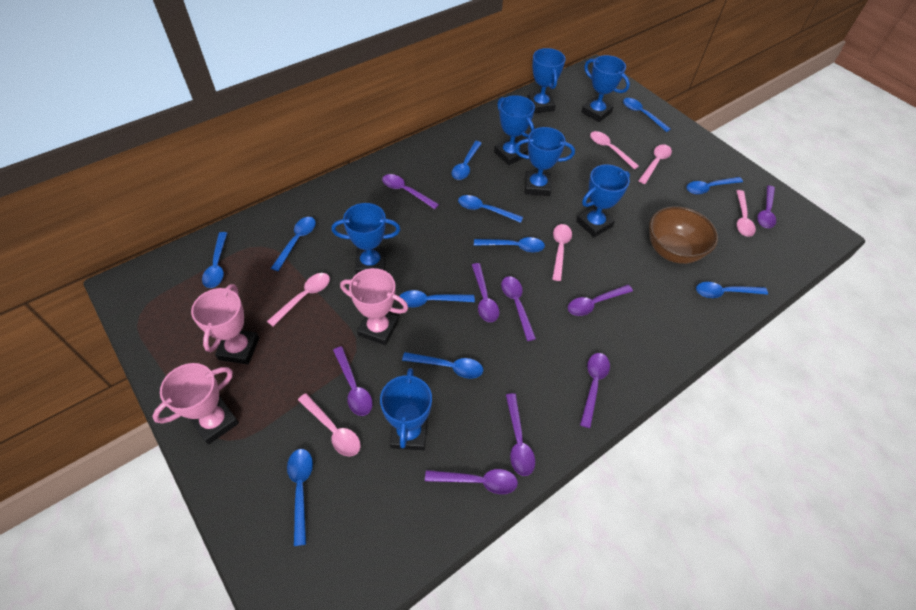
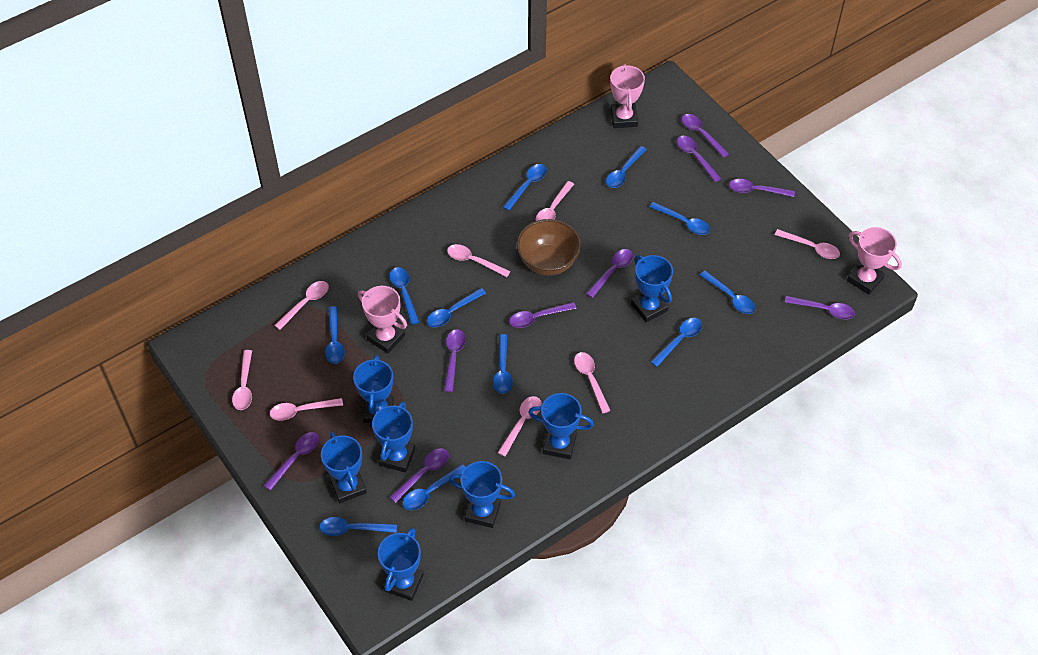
pink spoon: [267,273,330,326] [298,393,361,457] [552,224,572,281] [590,131,639,169] [638,144,672,184] [736,190,756,237] = 6 -> [232,350,252,410] [270,398,343,421] [274,281,329,330] [447,244,510,277] [498,396,542,457] [536,181,574,221] [574,352,611,413] [775,229,840,259] = 8

